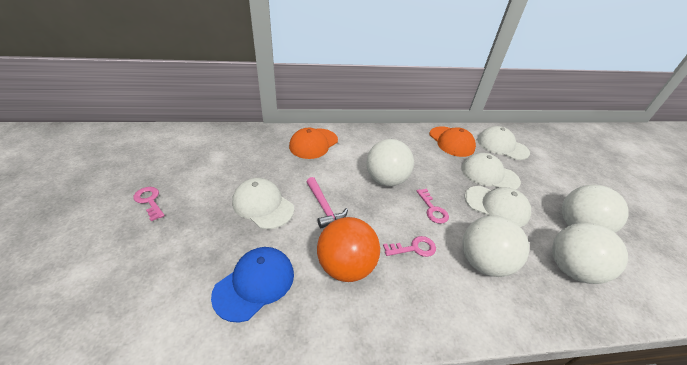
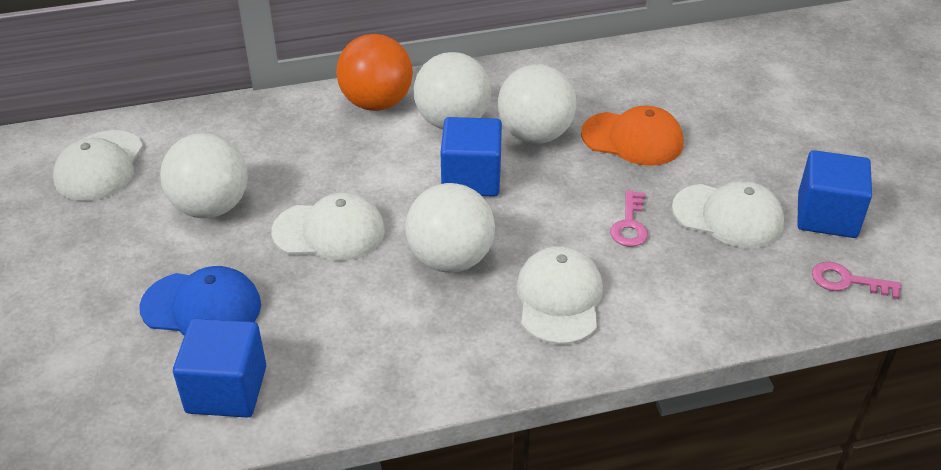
blue cube: none = 0 -> [173,318,266,417] [441,117,502,197] [797,150,872,238] = 3
orange cap: [289,128,338,159] [430,126,476,157] = 2 -> [581,106,683,166] = 1
pink hammer: [307,177,348,228] = 1 -> none = 0
pink key: [133,187,165,222] [383,236,436,257] [417,189,449,224] = 3 -> [610,190,648,247] [812,262,901,299] = 2

